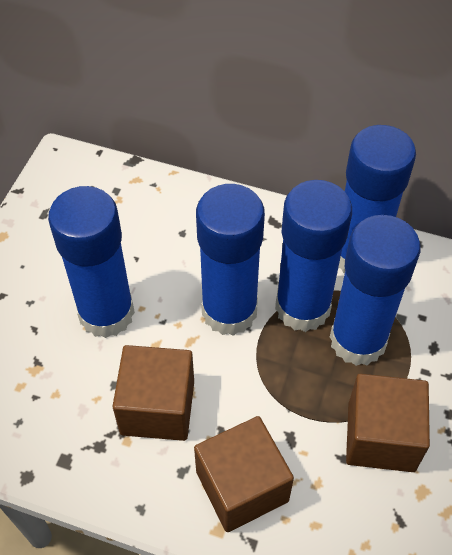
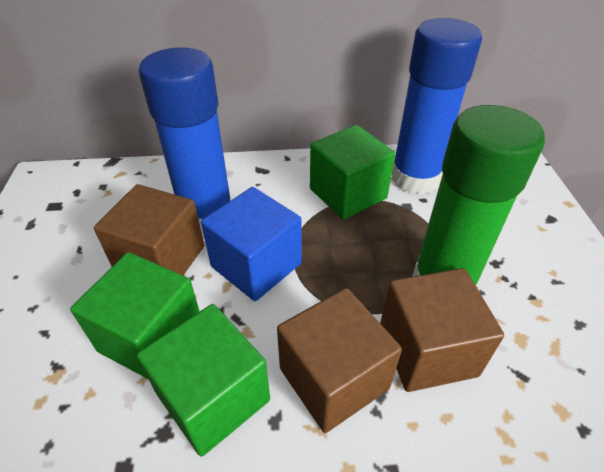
blue cube: none = 0 -> [201,187,302,301] = 1
blue glue stick: [48,186,135,338] [196,184,265,336] [275,180,352,332] [330,215,421,366] [339,125,416,273] = 5 -> [139,48,232,233] [391,18,482,194] = 2
green cube: none = 0 -> [70,252,200,379] [137,304,270,457] [310,125,395,220] = 3
green glue stick: none = 0 -> [412,105,545,287] = 1

